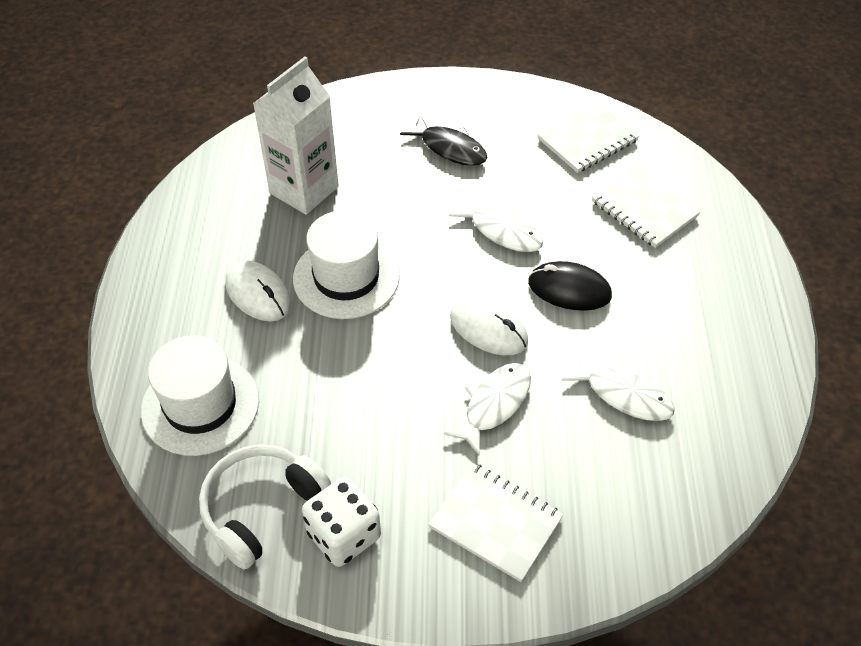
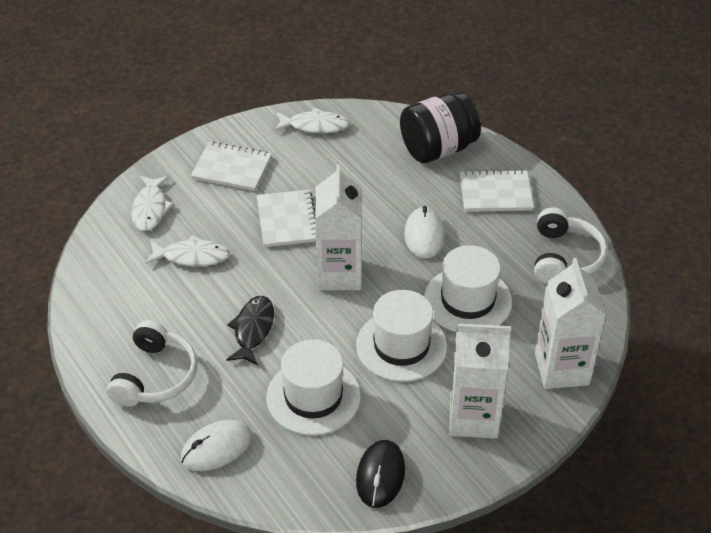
black jar: none = 0 -> [400,92,481,163] = 1
white carton: [253,57,339,215] = 1 -> [315,165,362,291] [449,323,511,439] [535,258,606,389] = 3
white dice: [302,477,381,567] = 1 -> none = 0
white hat: [141,335,259,456] [293,210,400,319] = 2 -> [266,339,361,436] [356,290,447,382] [424,245,512,332] = 3
white headphones: [199,444,331,570] = 1 -> [107,320,197,407] [534,207,607,284] = 2

